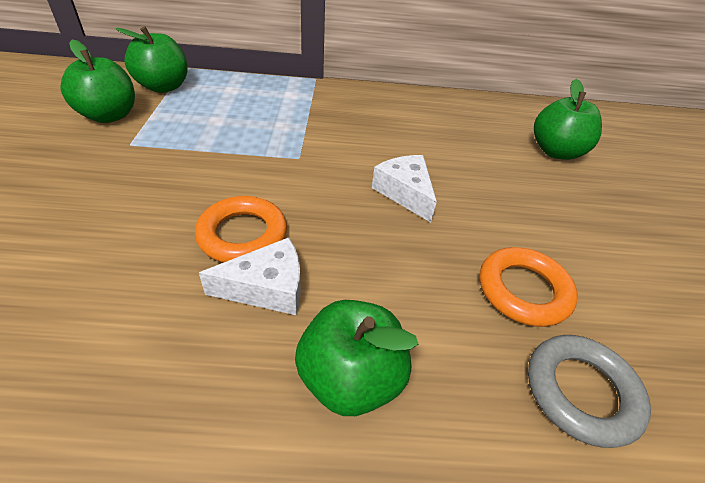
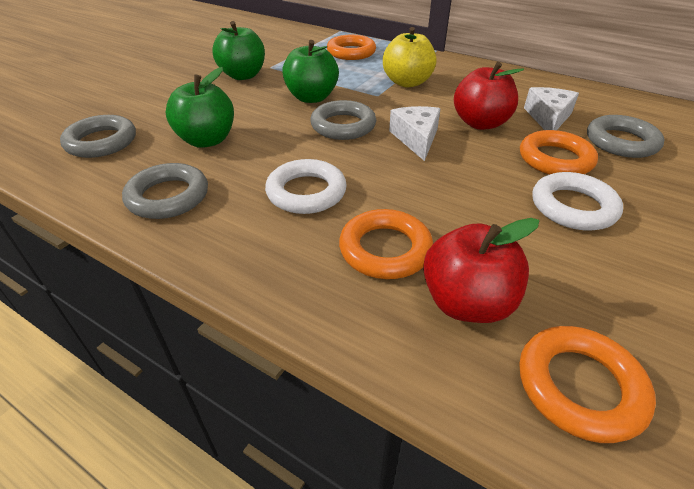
green apple: [60,39,135,123] [115,26,188,93] [295,300,419,416] [534,79,602,160] = 4 -> [166,67,234,148] [212,21,265,80] [282,40,339,103] = 3
grey ring: [528,335,651,448] = 1 -> [60,115,136,158] [122,163,208,219] [310,100,376,140] [587,115,665,158] = 4
orange ring: [195,196,287,263] [480,247,578,327] = 2 -> [327,35,376,60] [339,209,433,279] [519,326,656,443] [520,130,598,175] = 4
red apple: none = 0 -> [423,218,539,323] [454,62,524,130] = 2
white ring: none = 0 -> [265,159,347,214] [532,172,623,231] = 2
yellow apple: none = 0 -> [383,27,436,87] = 1

